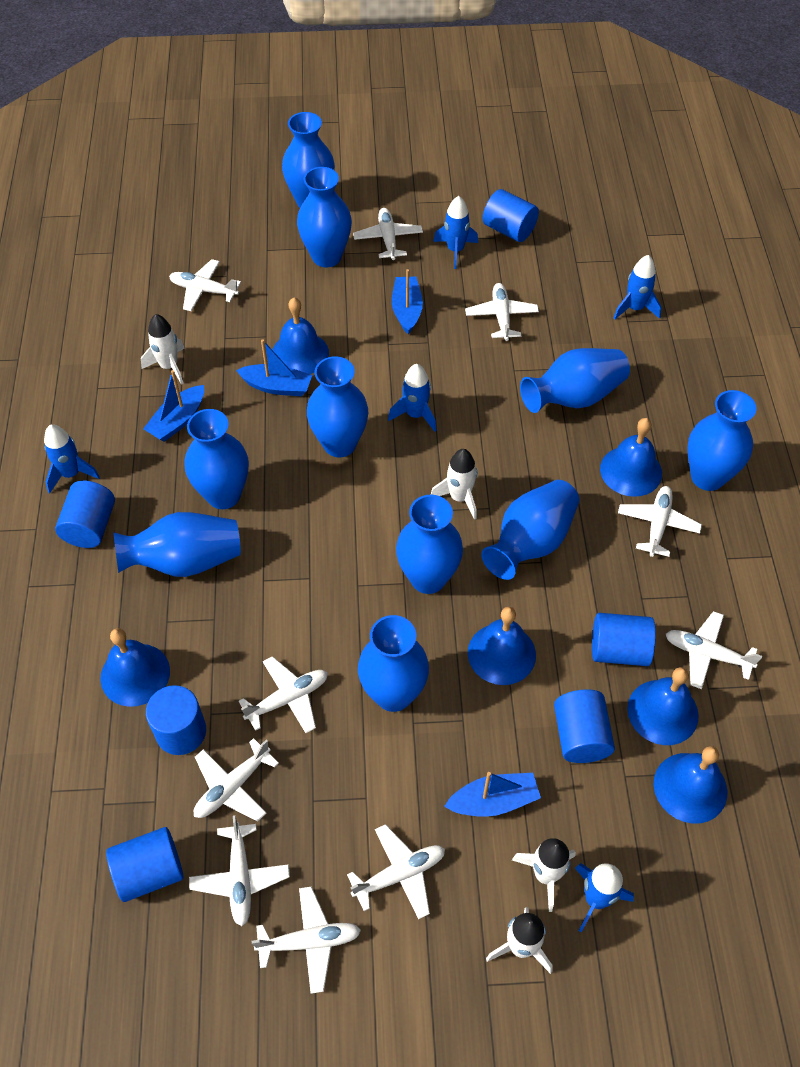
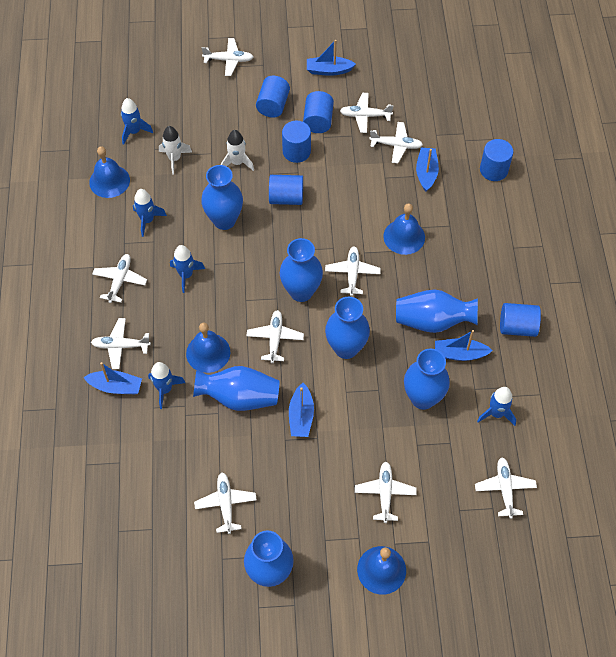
blue bell: [100,628,170,707] [272,298,329,374] [468,607,536,685] [600,418,662,497] [627,667,699,745] [654,746,727,824] = 6 -> [89,146,130,198] [186,323,230,373] [357,546,406,595] [383,203,425,255] = 4
blue boat: [143,370,204,442] [236,339,312,396] [392,269,423,334] [444,772,541,817] = 4 -> [83,362,142,394] [289,383,314,437] [307,40,356,76] [416,148,439,192] [435,330,493,361] = 5
blue vase: [113,512,241,577] [185,409,249,509] [282,112,335,208] [297,167,352,267] [307,356,368,457] [358,615,429,712] [396,495,463,594] [481,480,580,580] [520,348,630,413] [688,390,757,491] = 10 -> [193,366,280,411] [201,165,243,230] [244,531,294,587] [280,238,323,302] [325,297,370,359] [396,289,478,333] [404,349,450,410] = 7
white rocket: [141,314,185,385] [431,449,477,520] [486,907,553,974] [512,838,576,912] = 4 -> [159,126,192,174] [221,130,254,171] = 2

